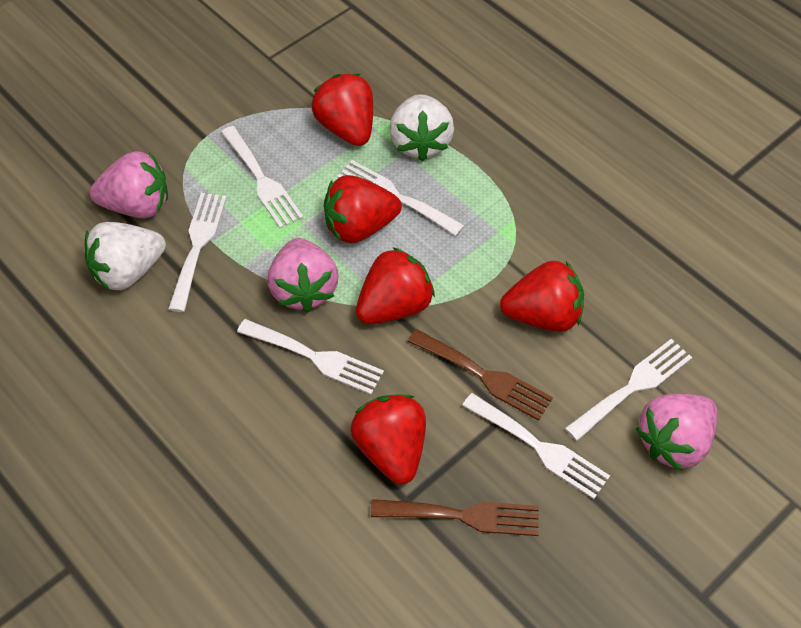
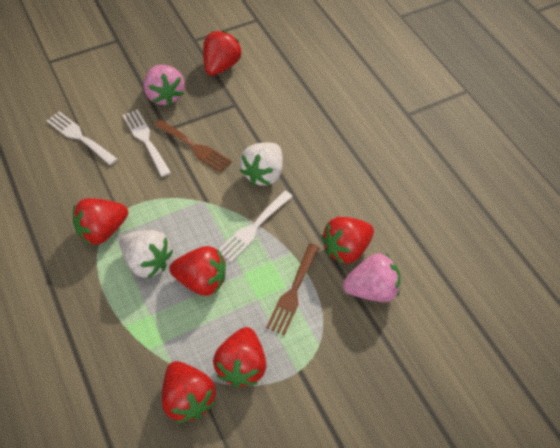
pink strawberry: [90,151,168,218] [268,238,339,312] [636,394,717,471] = 3 -> [144,65,185,106] [343,253,400,302] = 2
red strawberry: [311,74,373,146] [324,175,401,243] [350,394,426,484] [356,247,435,324] [500,261,584,332] = 5 -> [73,198,128,245] [162,361,216,423] [169,246,226,296] [203,31,241,76] [213,327,266,387] [321,217,374,264] = 6
white fork: [168,193,227,312] [221,126,303,229] [237,319,384,395] [337,160,465,236] [462,393,610,499] [565,339,692,441] = 6 -> [46,111,117,165] [122,109,171,177] [218,191,293,262] = 3

